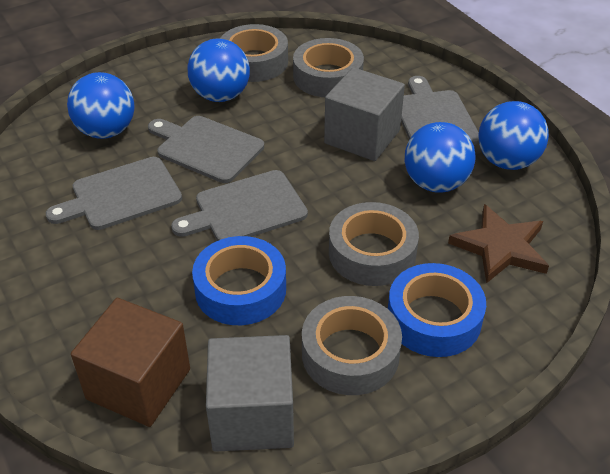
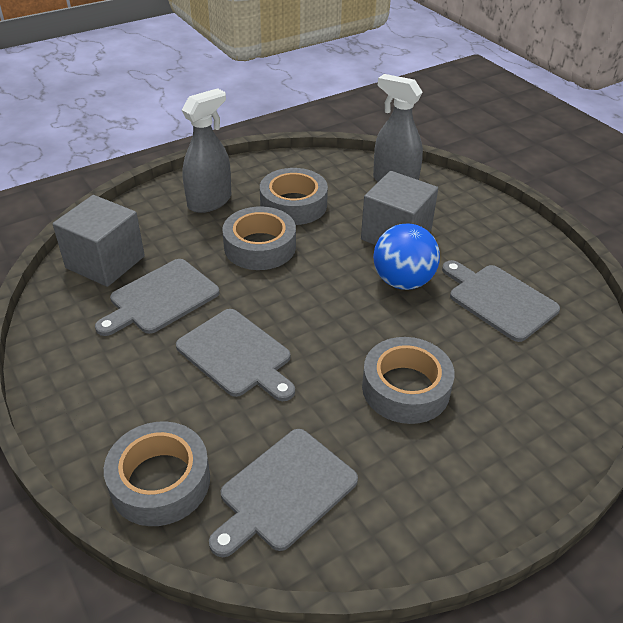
blue ball: [67,72,135,139] [187,39,250,102] [405,122,476,193] [478,101,549,170] = 4 -> [373,224,440,290] = 1
blue tape: [192,236,286,325] [388,263,486,357] = 2 -> none = 0
brown cube: [71,298,190,427] = 1 -> none = 0
brown star: [448,204,549,284] = 1 -> none = 0
grey spray bottle: none = 0 -> [182,88,231,213] [373,74,423,182] = 2

